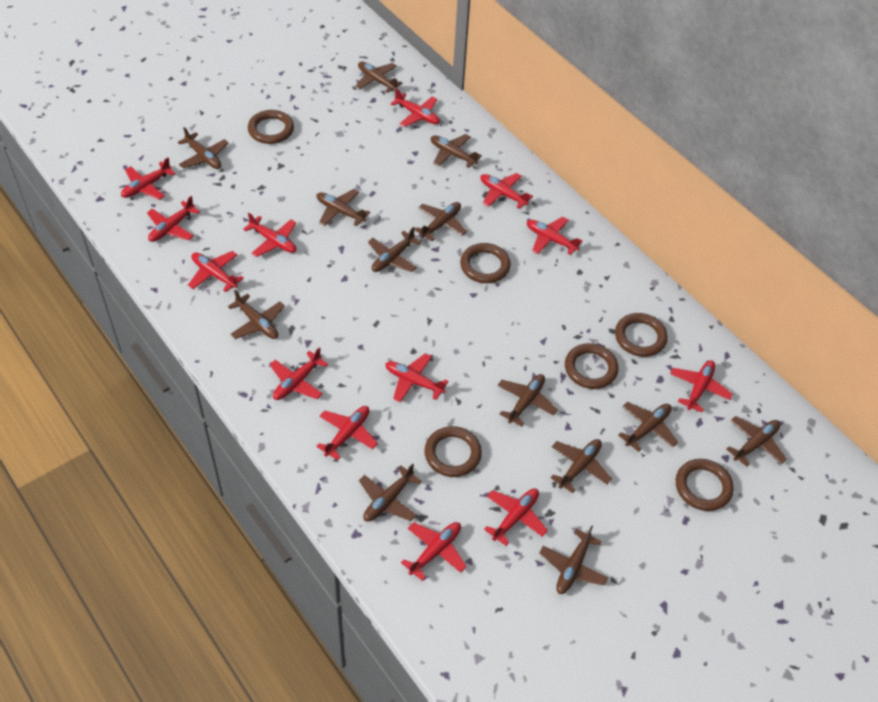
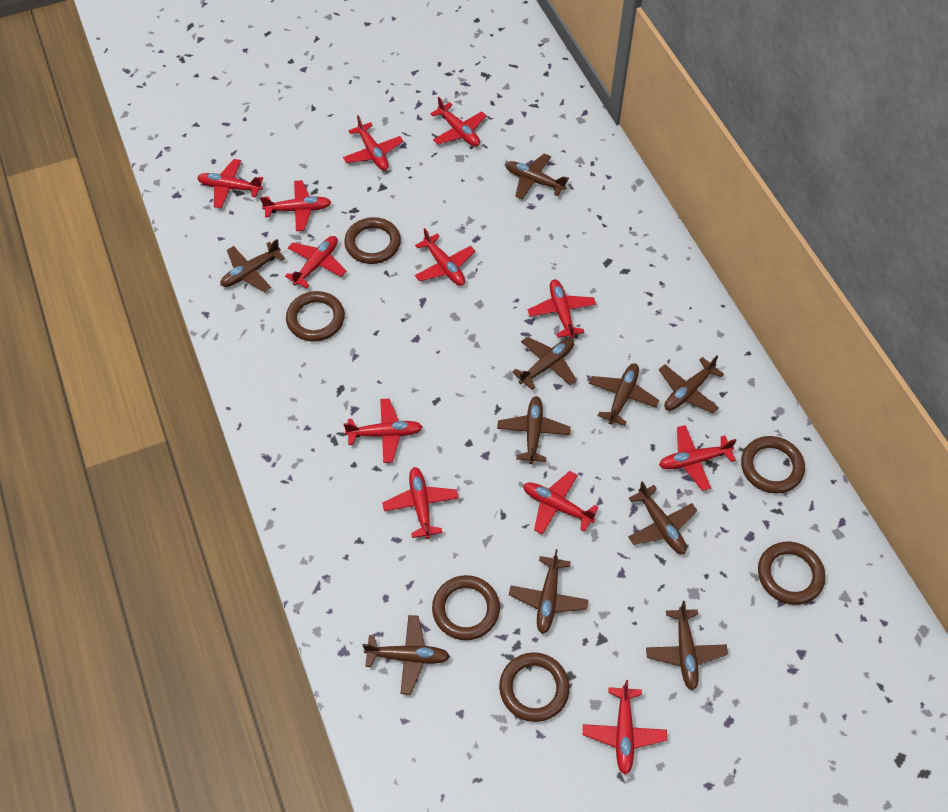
brown plane: [178,127,228,169] [228,290,285,339] [317,189,370,226] [355,61,403,93] [359,463,421,522] [368,227,421,272] [415,202,467,241] [431,134,482,168] [498,374,558,426] [539,525,608,594] [550,439,612,493] [618,402,678,452] [727,416,787,467] = 13 -> [220,239,285,292] [362,615,450,695] [497,396,571,464] [505,154,569,200] [509,549,588,634] [512,337,577,390] [589,363,659,426] [628,481,697,554] [646,601,728,691] [659,356,724,414] = 10
red plane: [121,158,175,200] [147,196,200,242] [188,251,244,292] [243,213,296,257] [270,347,328,400] [316,406,378,460] [385,353,449,402] [391,89,440,127] [401,522,467,581] [480,173,533,209] [484,489,548,546] [527,217,583,255] [670,360,733,412] = 13 -> [197,159,263,208] [260,180,331,231] [285,236,347,288] [343,115,403,171] [344,398,422,463] [382,467,458,539] [415,228,475,286] [430,97,486,146] [523,471,599,535] [528,279,596,339] [583,680,667,775] [659,425,737,491] = 12

